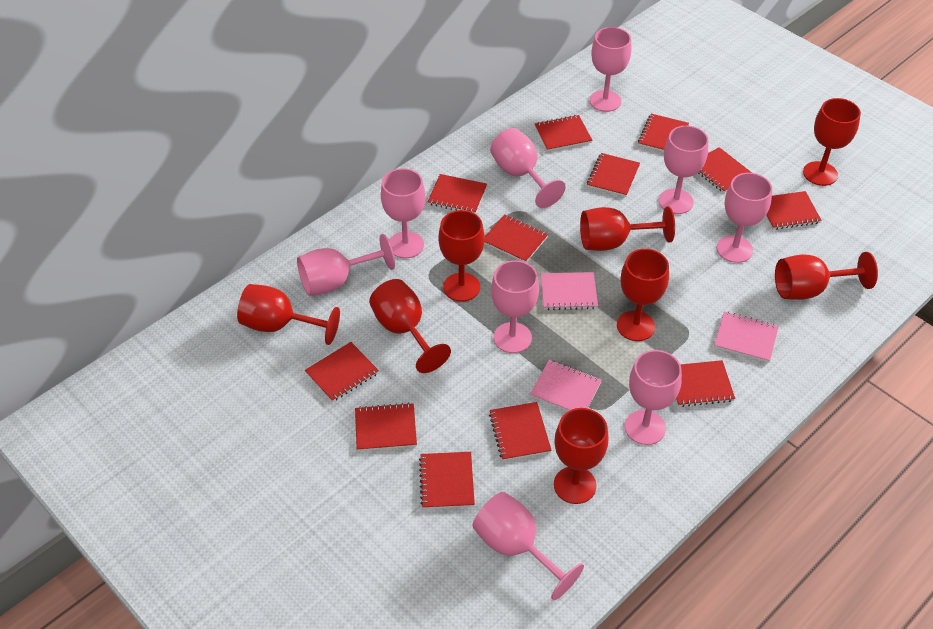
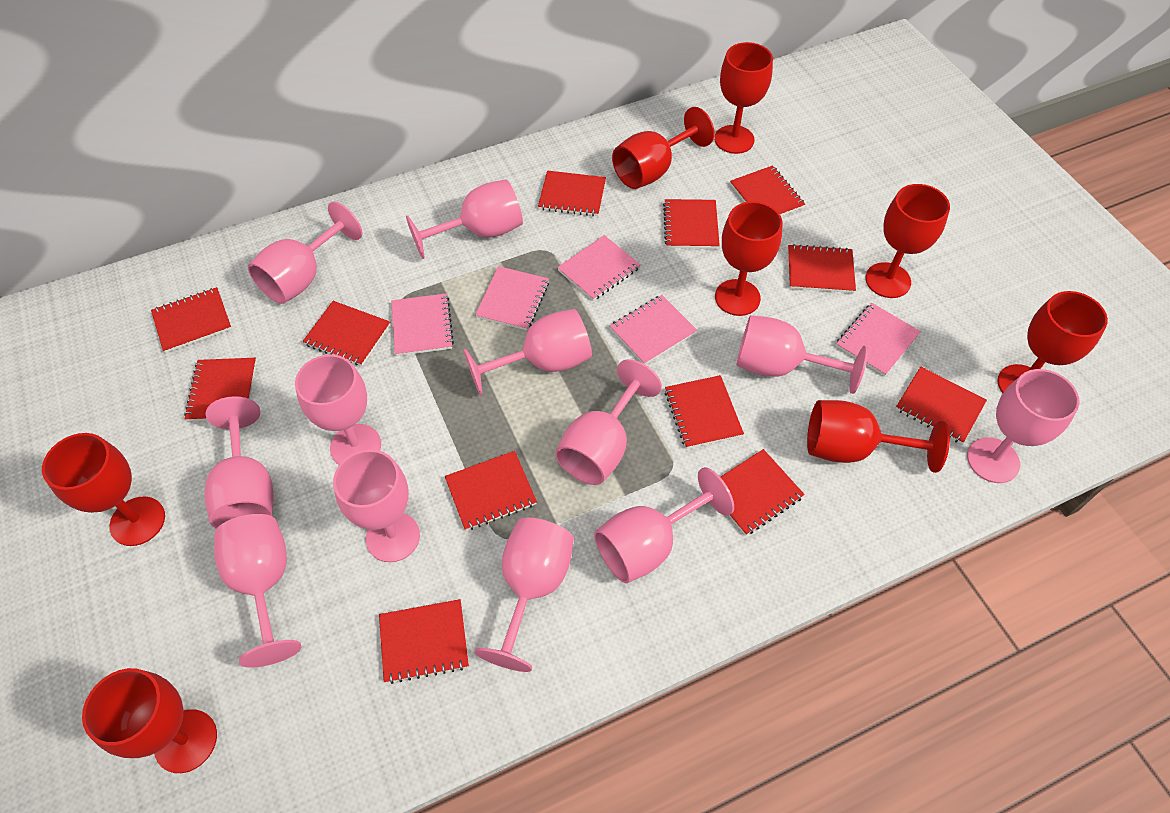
pink goblet: [297,234,395,296] [381,168,425,258] [473,492,584,600] [490,128,566,208] [491,260,539,353] [589,27,632,112] [625,350,682,445] [659,126,708,214] [717,173,772,263] = 9 -> [204,396,274,529] [214,514,301,668] [248,201,363,304] [295,354,381,465] [333,449,420,562] [406,179,523,259] [463,309,592,396] [475,517,574,672] [555,359,662,485] [594,467,734,583] [736,315,868,394] [967,369,1079,483] = 12
pink notebook: [530,360,602,411] [540,272,598,310] [714,311,779,363] = 3 -> [391,293,454,356] [475,266,549,331] [557,235,641,301] [610,295,697,365] [836,303,921,376] = 5

